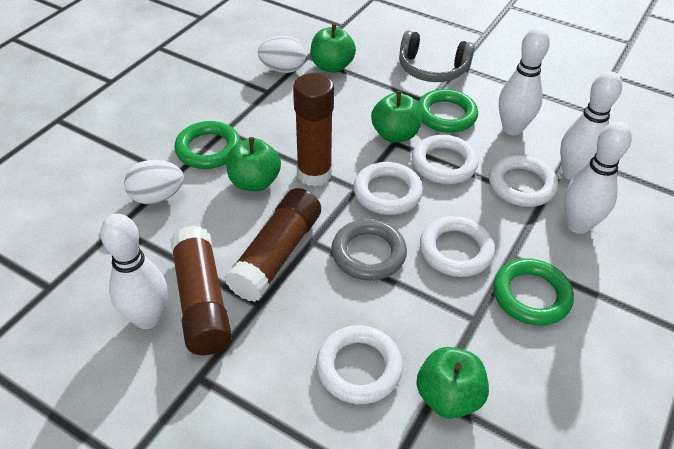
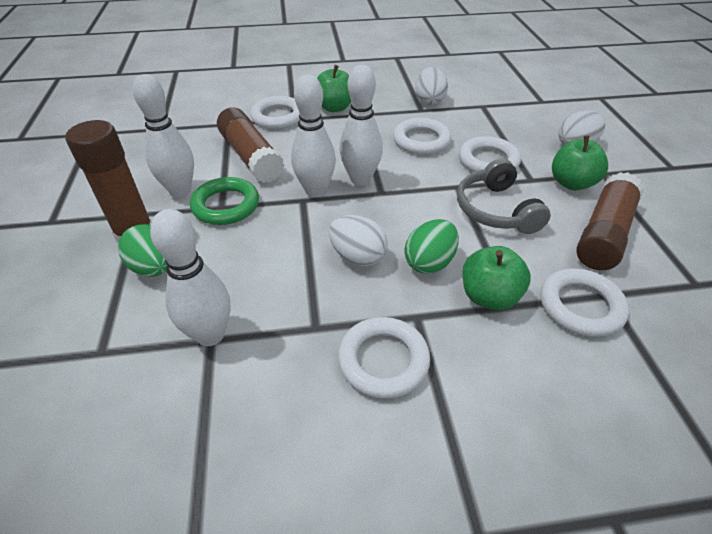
green apple: [226,137,281,192] [311,24,356,73] [371,91,422,143] [416,347,489,419] = 4 -> [317,65,351,112] [462,246,531,310] [552,135,608,191] = 3
green egg: none = 0 -> [118,224,167,277] [404,219,459,274] = 2
green ring: [174,121,241,169] [418,89,478,133] [493,258,574,326] = 3 -> [190,177,259,225] = 1
grey ring: [331,219,407,281] = 1 -> none = 0
white egg: [124,160,184,204] [258,36,306,73] = 2 -> [329,215,388,266] [415,67,448,105] [559,110,605,145] = 3

